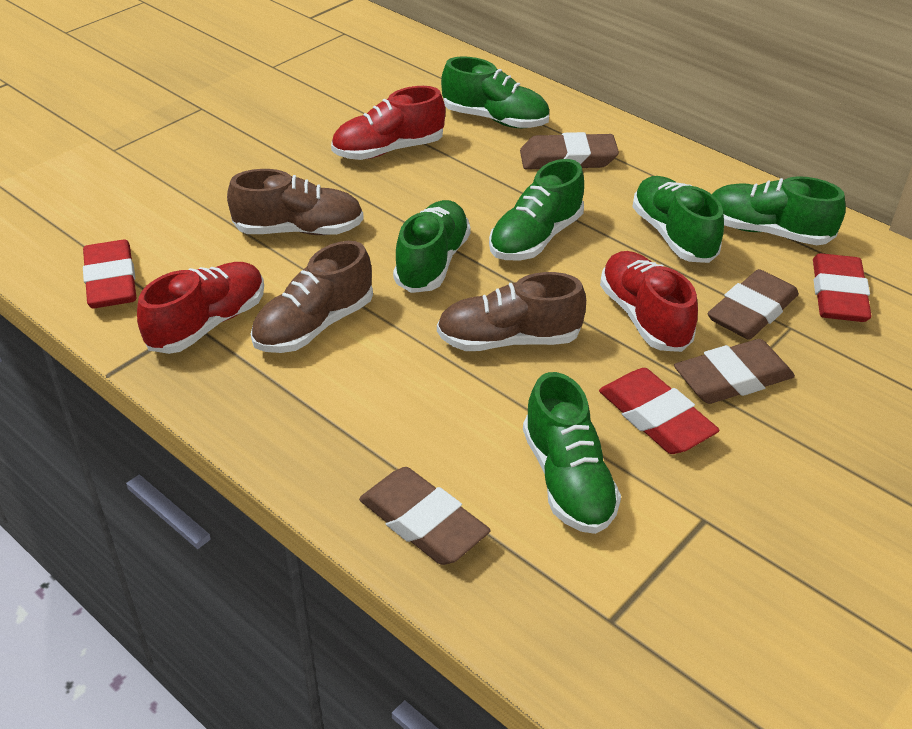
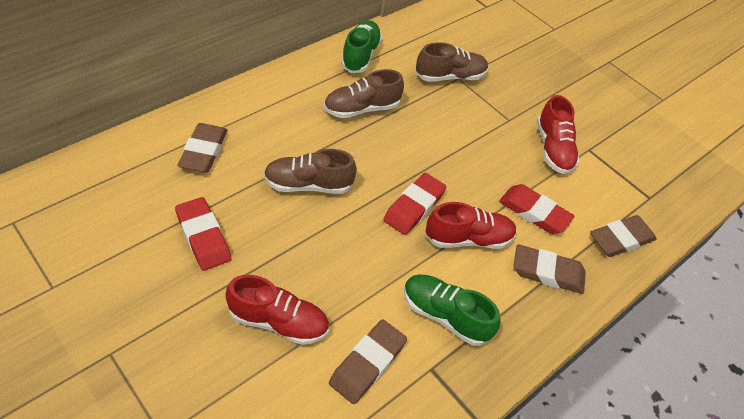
green shoe: [393,200,471,293] [441,56,549,128] [489,159,584,260] [523,372,621,534] [632,176,724,263] [712,176,846,245] = 6 -> [341,20,382,73] [404,274,500,346] = 2

